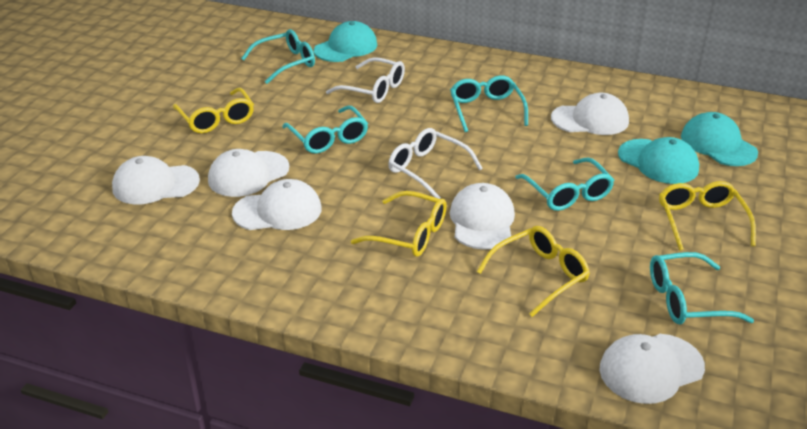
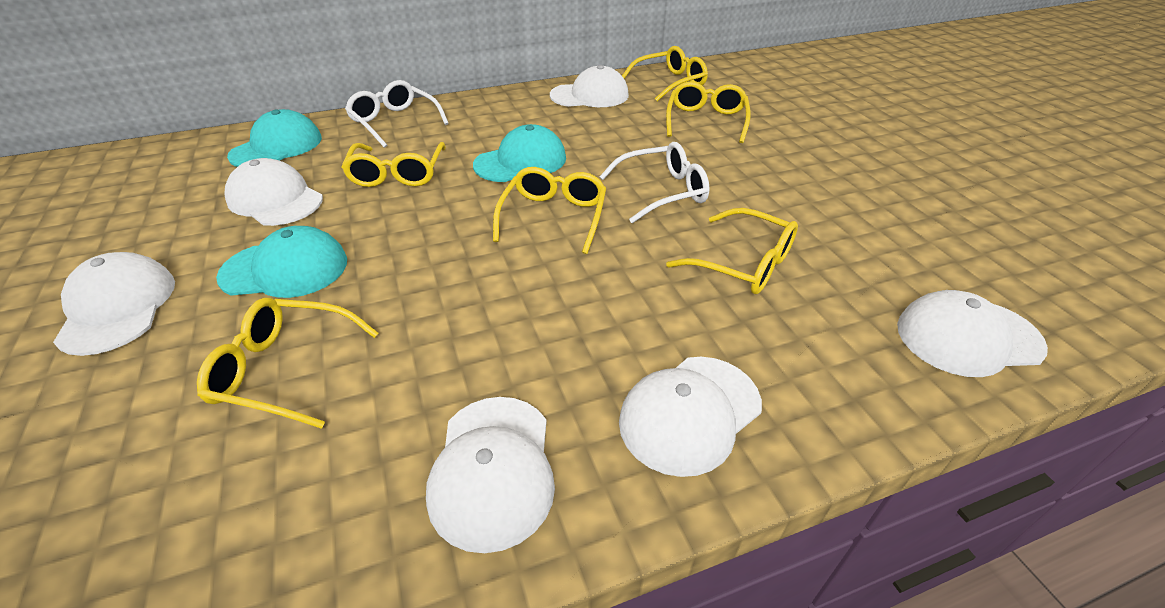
turquoise glasses: [241,29,315,84] [282,106,368,154] [450,75,528,132] [515,157,614,211] [650,252,754,325] = 5 -> none = 0
yellow glasses: [173,88,254,133] [351,191,447,257] [477,226,590,317] [659,181,756,251] = 4 -> [197,298,379,429] [341,142,446,187] [493,167,606,254] [622,46,708,101] [666,81,751,143] [666,208,798,294] = 6

